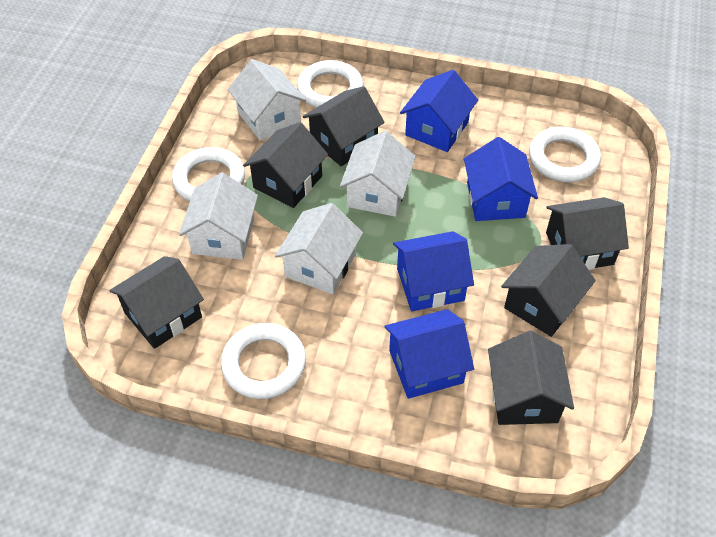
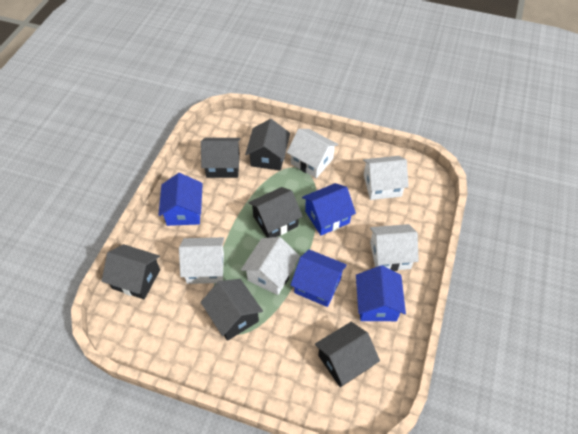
white house: [179,172,258,260] [228,59,306,141] [275,203,363,294] [340,131,416,217] = 4 -> [179,237,224,284] [241,237,300,295] [287,129,338,178] [363,156,409,200] [370,224,419,271] = 5
white ring: [172,147,245,202] [221,323,306,399] [297,60,363,108] [529,127,601,182] = 4 -> none = 0

